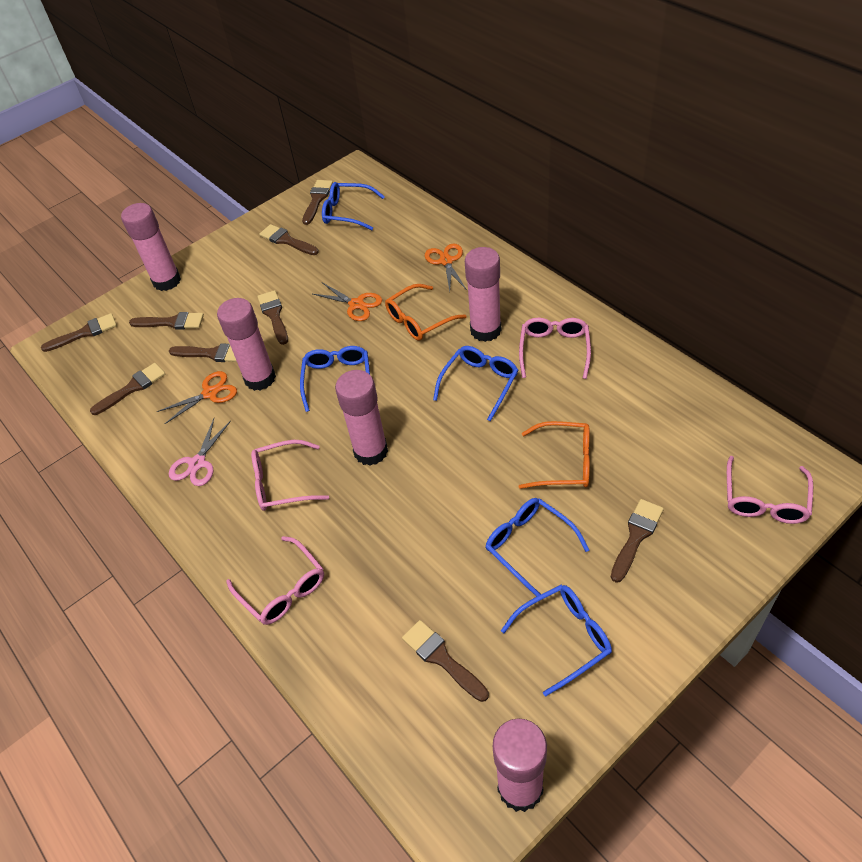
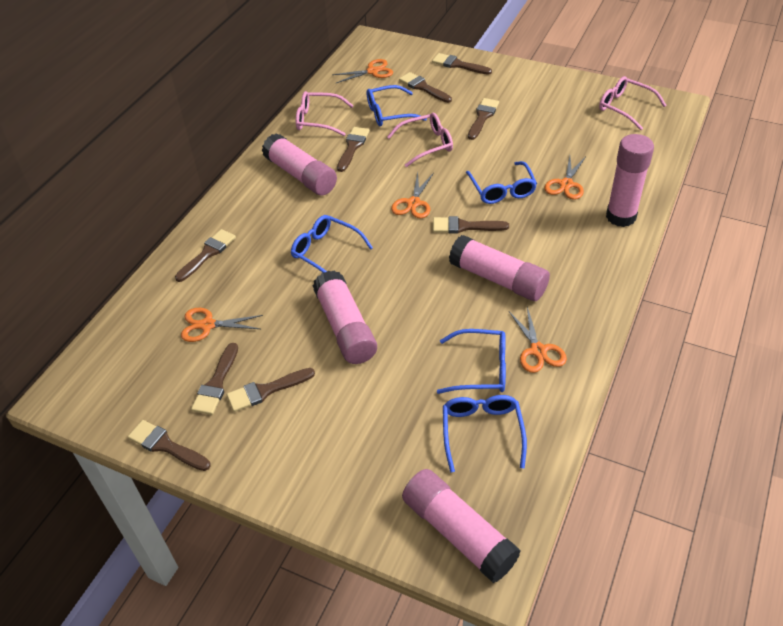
orange glasses: [385,284,466,341] [519,421,590,489] = 2 -> none = 0
orange scissors: [157,371,237,424] [313,283,382,321] [425,243,467,292] = 3 -> [181,308,263,342] [332,59,393,83] [391,172,434,219] [509,307,567,373] [544,156,585,200] = 5
pink glasses: [226,536,324,625] [251,440,329,511] [519,318,591,379] [727,456,813,524] = 4 -> [296,91,354,136] [387,113,453,167] [599,76,667,130] = 3
pink scissors: [169,419,231,486] = 1 -> none = 0

